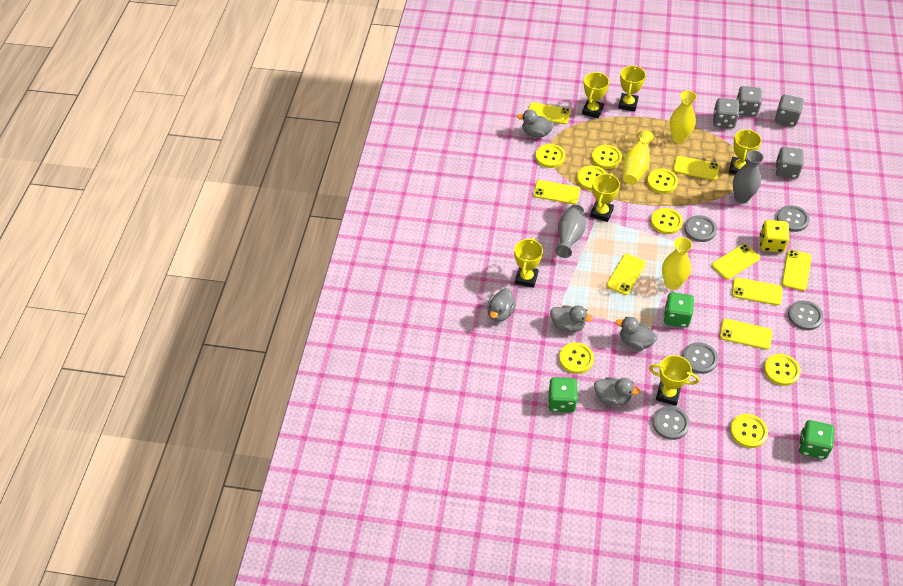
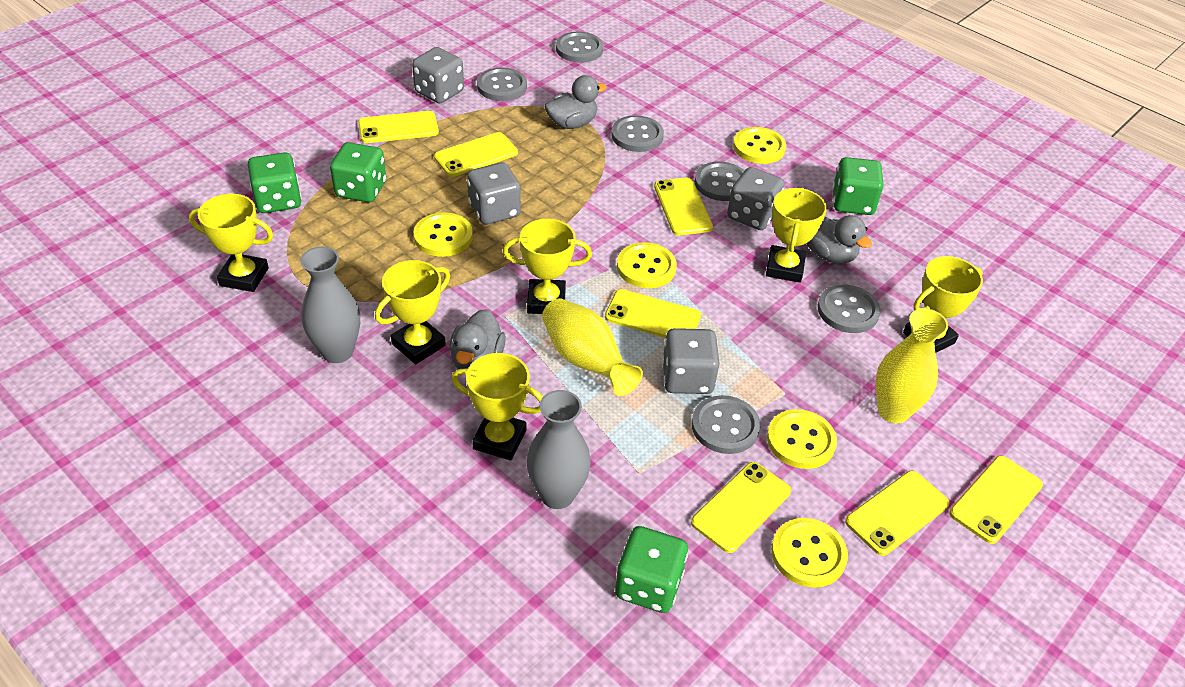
green dice: [548,377,578,412] [664,292,694,327] [799,420,835,459] = 3 -> [248,152,301,213] [330,142,386,203] [615,526,688,613] [833,157,884,215] = 4
grey button: [653,406,690,440] [682,342,718,374] [684,215,717,242] [777,205,810,232] [788,300,823,330] = 5 -> [477,68,527,101] [556,32,603,63] [611,115,664,152] [692,395,760,454] [695,162,744,201] [818,284,881,333] = 6
grey duck: [487,288,516,322] [517,110,554,138] [550,305,593,332] [594,377,640,406] [615,317,657,350] = 5 -> [449,309,506,369] [544,75,607,129] [806,215,872,264] = 3
yellow button: [535,144,565,168] [559,342,594,374] [577,166,607,190] [592,145,622,169] [647,169,678,194] [651,208,683,234] [730,414,768,448] [764,354,801,386] = 8 -> [414,212,473,257] [617,242,676,288] [733,127,786,164] [767,409,837,469] [771,518,848,588] = 5
yellow dice: [760,220,790,253] = 1 -> none = 0
yellow phone: [528,102,571,124] [533,180,580,204] [607,254,646,295] [673,156,720,180] [712,244,760,280] [720,319,772,350] [732,277,782,305] [782,250,812,291] = 8 -> [358,111,439,143] [434,132,518,177] [605,289,701,338] [654,178,713,235] [691,462,791,553] [845,471,950,556] [949,456,1043,544] = 7
yellow vase: [623,130,654,184] [662,237,692,290] [669,90,697,143] = 3 -> [542,298,643,396] [875,308,948,423] = 2

